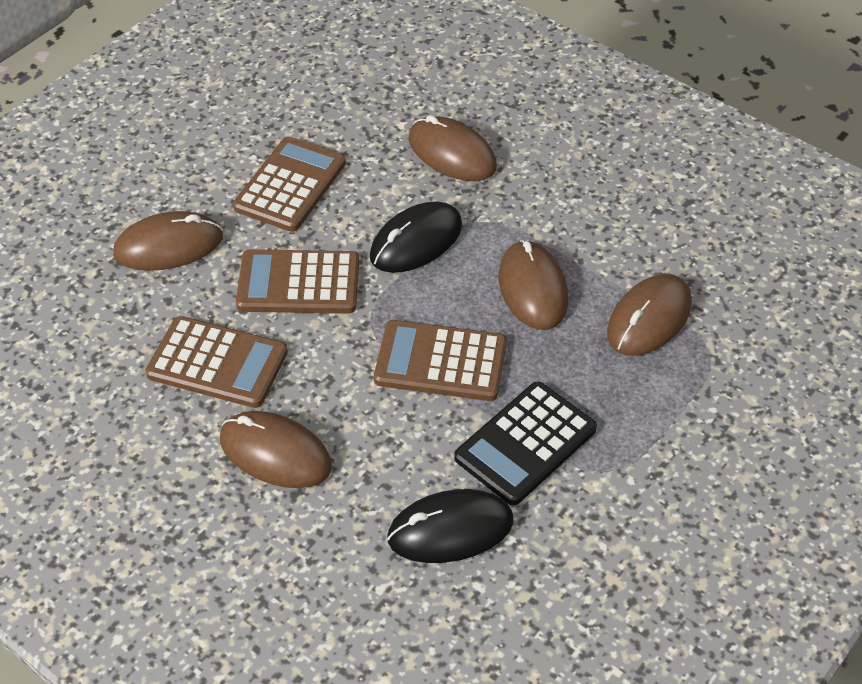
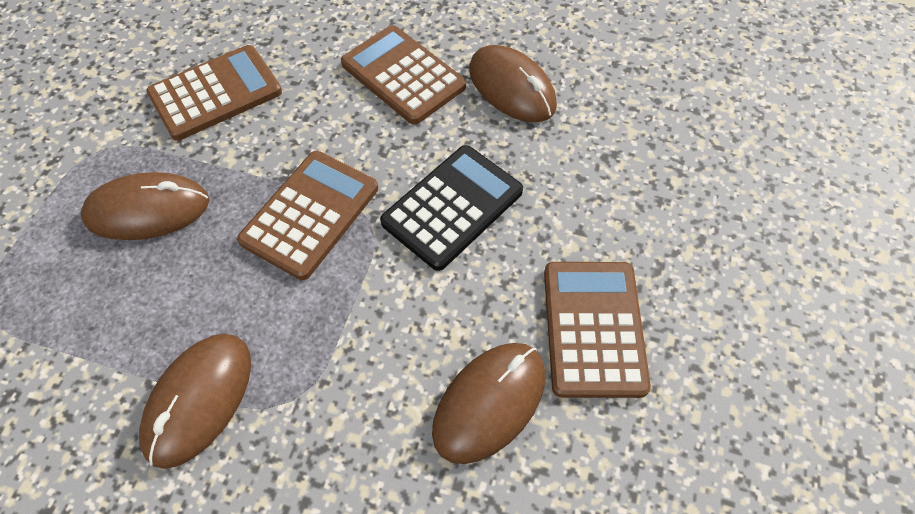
black mouse: [370,201,462,273] [387,489,514,563] = 2 -> none = 0
brown mouse: [113,211,223,271] [220,411,332,488] [408,115,497,181] [499,240,568,330] [607,274,692,356] = 5 -> [81,172,209,240] [139,334,251,469] [432,343,545,464] [469,45,557,122] = 4

